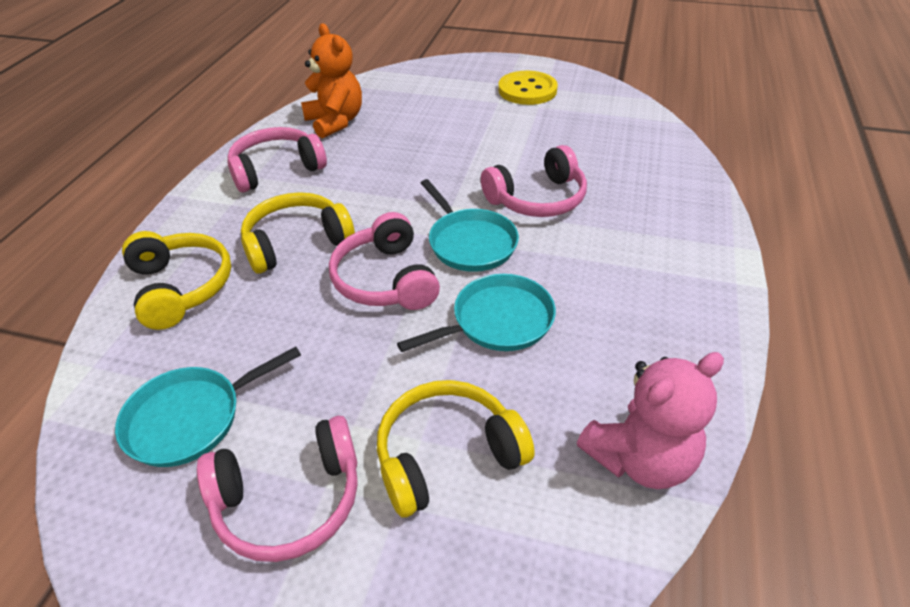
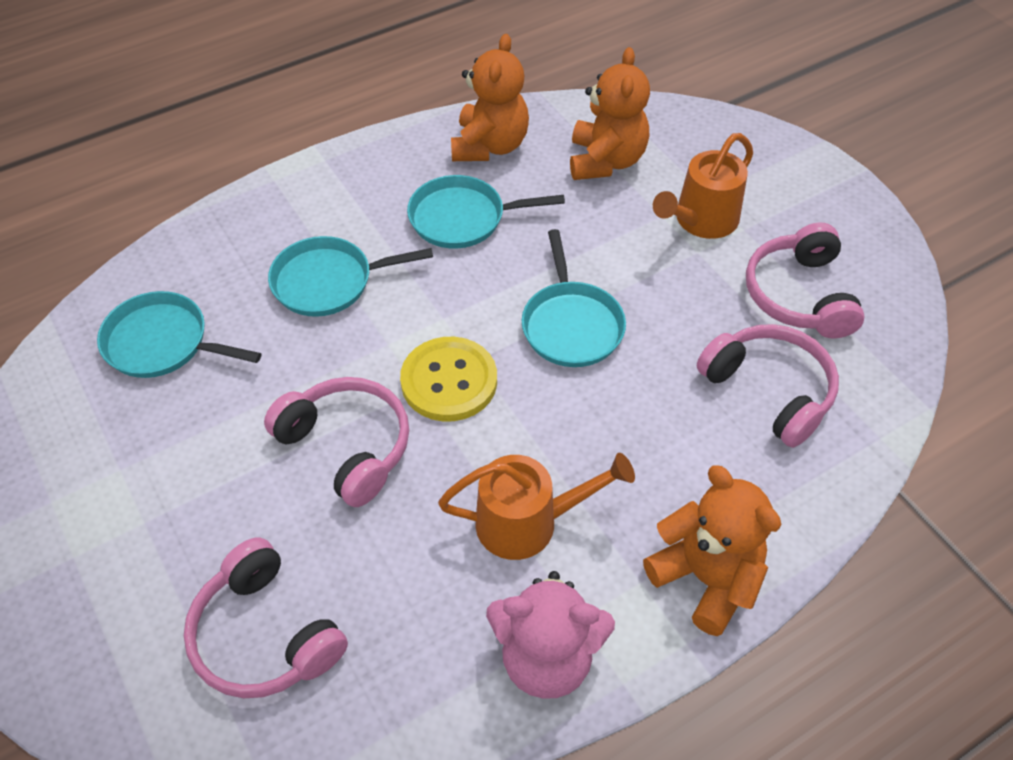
orange teddy bear: [301,23,362,139] = 1 -> [451,34,529,161] [570,47,650,180] [643,465,781,636] = 3
orange watering can: none = 0 -> [438,453,635,560] [653,133,753,239] = 2
turquoise pan: [115,347,301,467] [397,274,556,352] [421,179,519,272] = 3 -> [97,291,262,378] [268,236,433,317] [407,175,565,249] [522,229,626,367] = 4
yellow headphones: [122,231,231,330] [241,192,355,274] [377,380,535,517] = 3 -> none = 0

